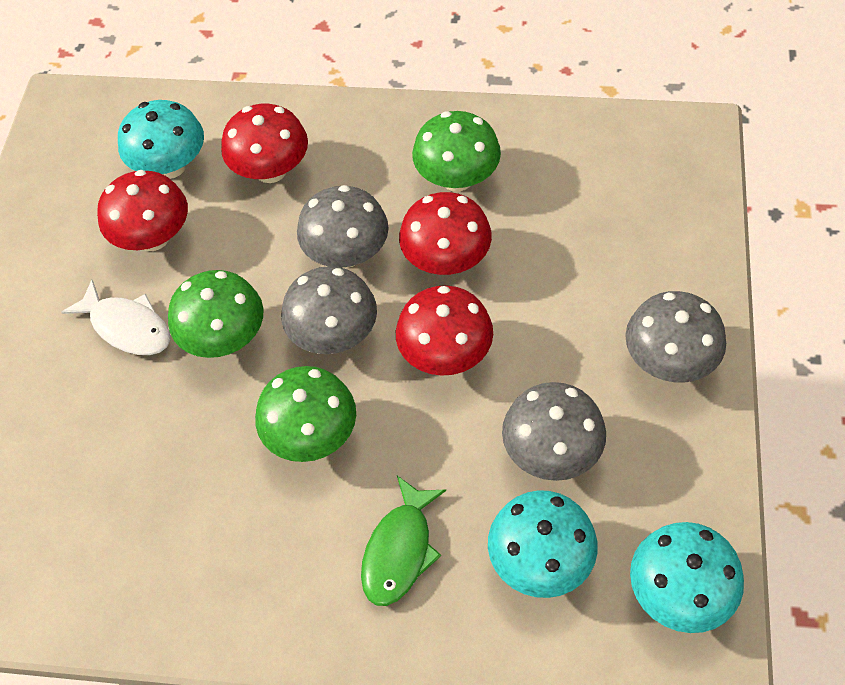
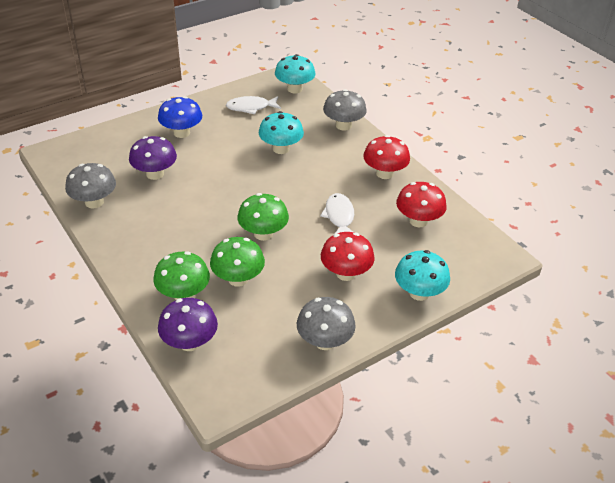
blue mushroom: none = 0 -> [158,96,202,138] = 1
green fish: [361,476,446,606] = 1 -> none = 0
grey mushroom: [281,266,377,354] [297,185,388,268] [502,382,606,481] [625,291,726,383] = 4 -> [65,163,116,209] [297,297,356,350] [323,89,367,131] = 3
purple mushroom: none = 0 -> [129,136,177,180] [158,298,218,351] = 2
red mushroom: [97,170,188,251] [221,104,308,183] [396,285,493,376] [399,192,492,275] = 4 -> [321,232,375,281] [363,135,410,179] [396,182,447,227] = 3
white fish: [61,279,170,355] = 1 -> [226,96,281,114] [320,193,354,234] = 2

